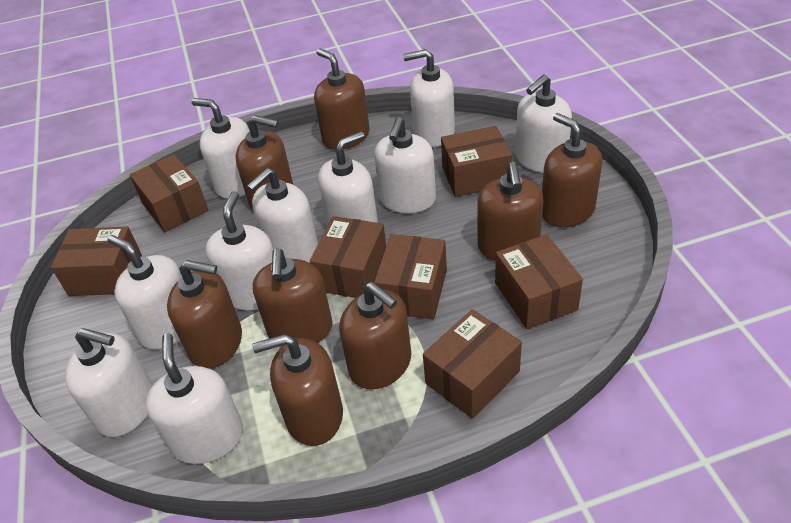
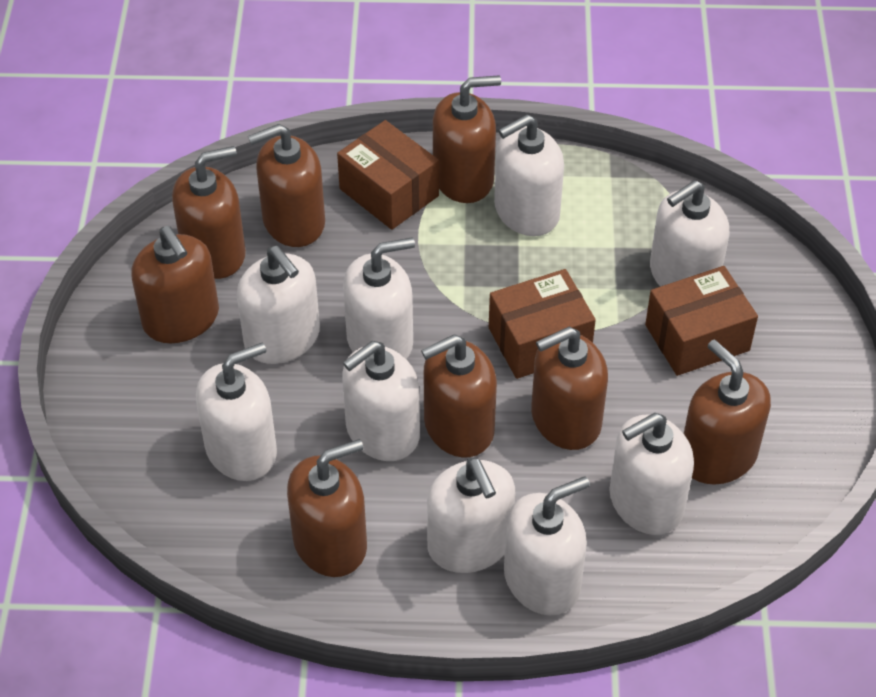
brown box: [51,226,142,296] [130,154,208,232] [310,216,386,298] [374,234,447,320] [423,309,522,419] [441,126,512,197] [495,234,583,329] = 7 -> [337,120,439,230] [489,269,596,379] [645,266,758,376] = 3
white soap dispenser: [65,328,153,437] [107,235,182,349] [145,333,243,464] [192,98,250,199] [205,191,273,311] [247,168,318,263] [318,131,378,226] [374,117,436,214] [403,49,455,147] [515,74,572,173] = 10 -> [196,343,277,481] [237,246,320,364] [342,341,420,461] [343,237,415,359] [427,458,515,573] [494,115,564,236] [504,476,590,615] [609,413,694,535] [650,180,730,287] = 9

